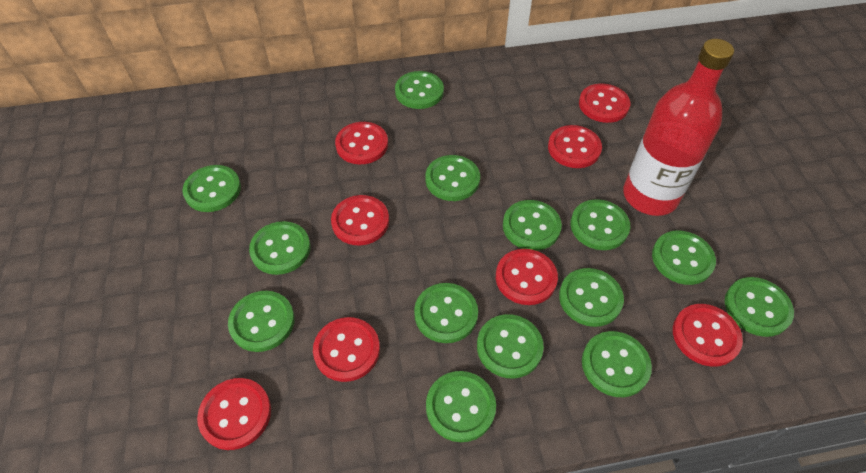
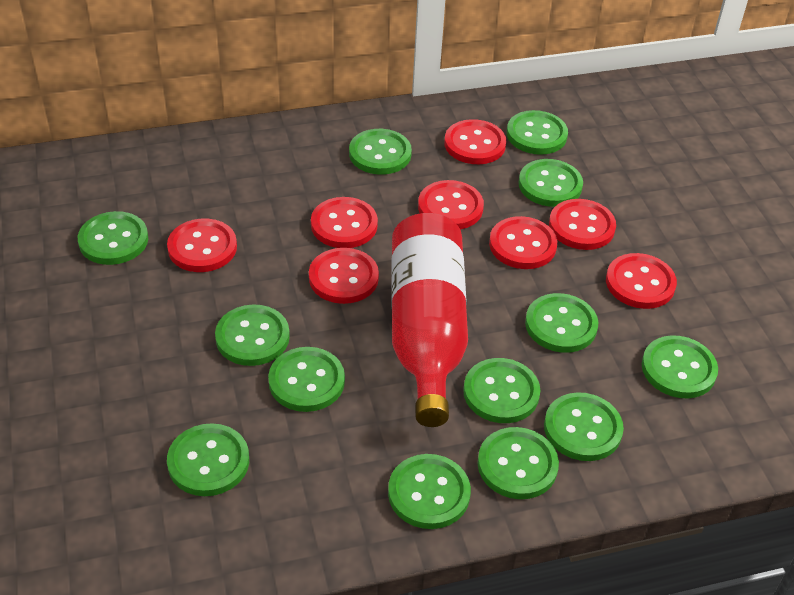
green button: [182,165,241,212] [228,291,295,352] [249,221,310,275] [395,71,444,109] [414,283,478,343] [425,155,480,201] [426,371,496,442] [477,314,544,379] [503,200,562,251] [559,268,624,327] [570,199,630,250] [582,331,652,397] [652,231,716,285] [725,277,794,337] = 14 -> [78,211,148,265] [167,423,249,496] [215,304,290,366] [268,347,345,412] [349,129,412,175] [388,454,471,529] [463,358,540,423] [478,427,559,499] [507,110,568,155] [519,159,583,207] [525,293,598,353] [544,392,624,461] [642,335,718,398] = 13

